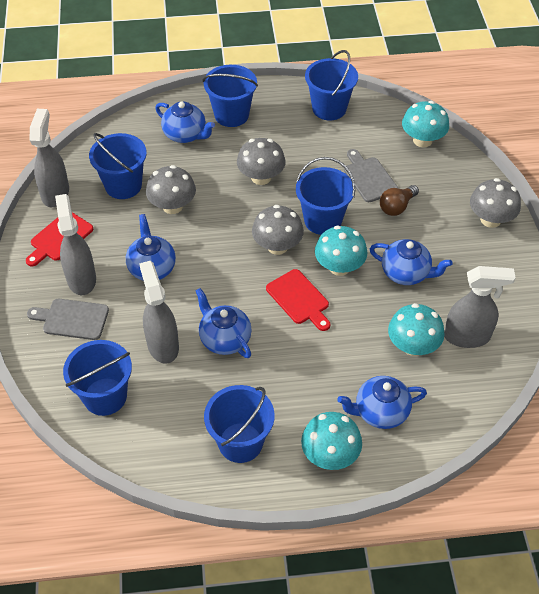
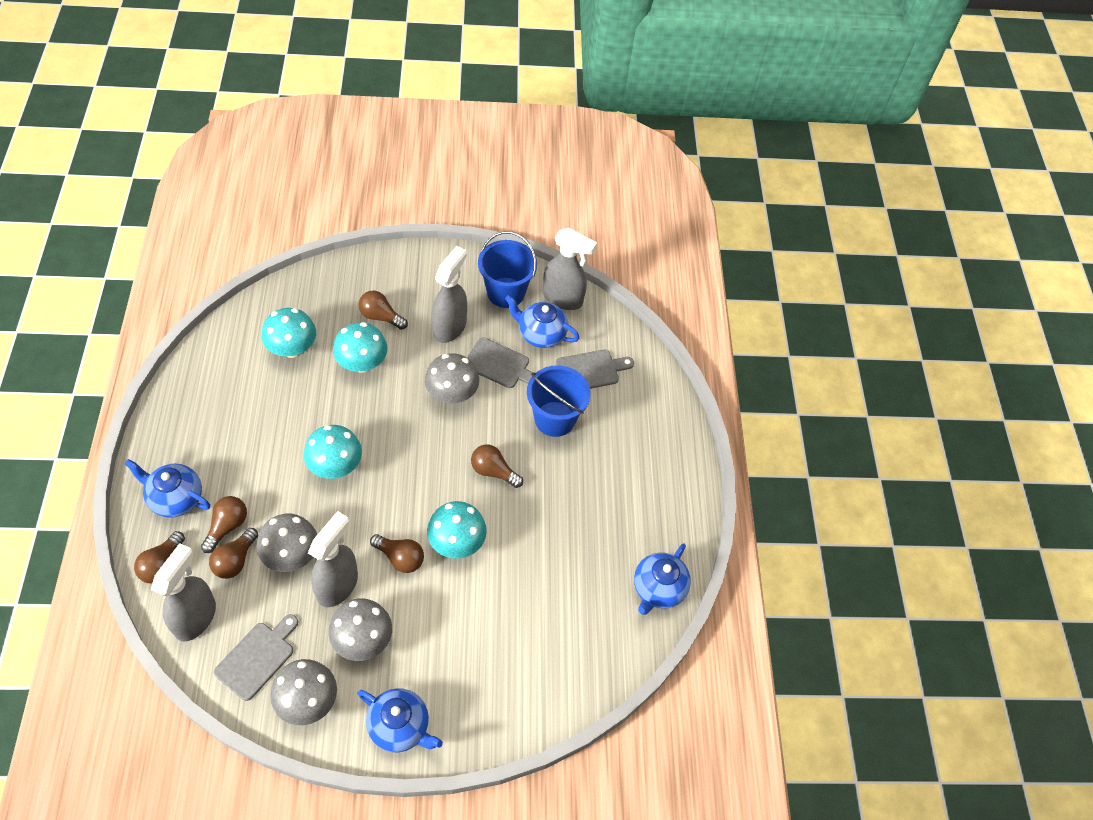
blue bucket: [63,340,132,416] [89,133,147,199] [203,65,258,127] [204,385,274,463] [296,157,355,235] [305,50,358,121] = 6 -> [478,231,537,308] [527,365,591,437] = 2
blue teapot: [126,214,176,281] [155,101,215,143] [195,288,252,358] [337,376,427,429] [370,239,452,285] = 5 -> [124,459,210,518] [358,688,443,752] [505,295,579,348] [634,543,691,615] = 4
brown light bulb: [380,185,419,216] = 1 -> [134,531,185,583] [201,496,247,553] [209,528,258,579] [359,291,408,330] [370,534,424,573] [471,444,523,488] = 6
grey cutting board: [27,299,109,340] [344,149,398,202] = 2 -> [214,614,298,701] [467,338,534,388] [556,349,634,389] = 3
red cutting board: [26,212,93,267] [266,269,330,331] = 2 -> none = 0

